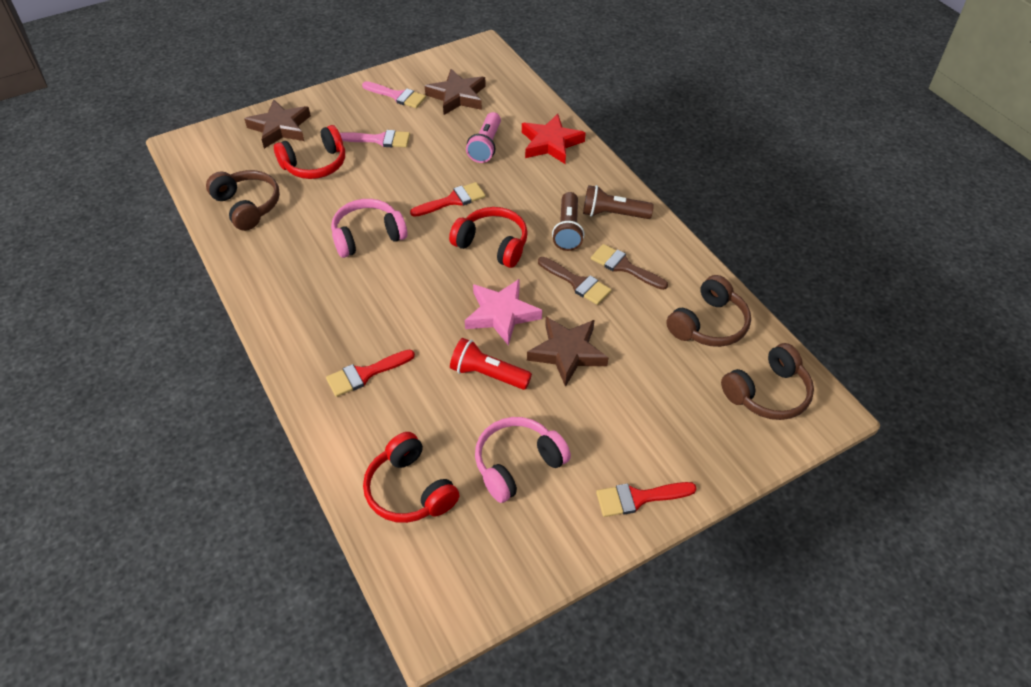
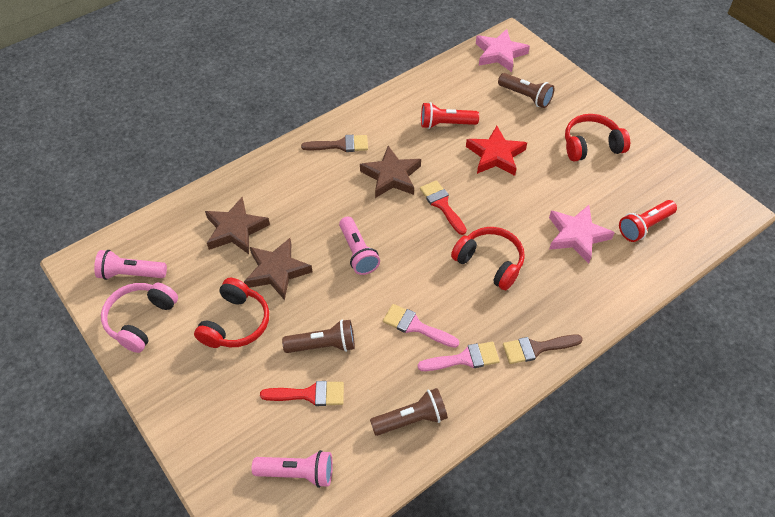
brown flashlight: [552,192,584,251] [583,185,654,219] = 2 -> [282,320,355,353] [370,388,448,436] [498,73,554,108] = 3
brown headphones: [206,170,280,231] [666,275,751,347] [721,343,814,420] = 3 -> none = 0
pink flashlight: [466,112,501,163] = 1 -> [94,250,167,280] [252,450,333,488] [339,217,380,275] = 3
pink headphones: [331,199,407,258] [475,417,571,503] = 2 -> [101,283,178,353] = 1
pink star: [465,279,542,346] = 1 -> [476,29,530,72] [549,205,615,263] = 2
red brush: [326,349,415,397] [410,182,485,217] [596,482,697,517] = 3 -> [260,381,344,406] [420,180,467,235] = 2
red flashlight: [450,338,532,390] = 1 -> [421,102,479,129] [619,200,677,242] = 2

